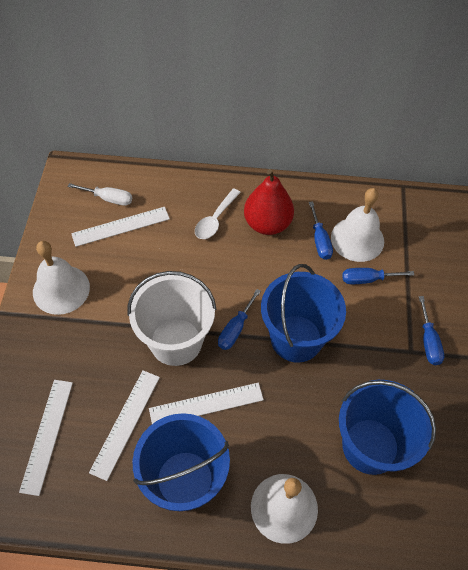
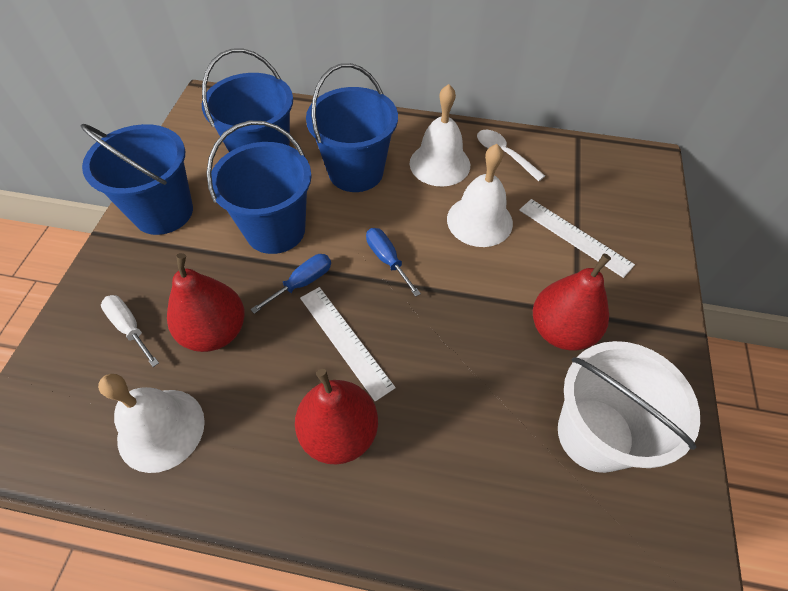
blue bucket: [133,413,230,511] [261,264,346,363] [339,380,436,475] = 3 -> [81,124,193,235] [202,49,293,152] [207,121,312,254] [306,63,398,192] = 4
blue screwdriver: [218,289,261,350] [309,201,333,260] [342,268,414,284] [419,296,444,365] = 4 -> [250,254,331,314] [366,228,421,297] = 2
red pear: [244,169,294,235] = 1 -> [167,253,245,352] [295,369,378,465] [533,254,611,351] = 3
white ruler: [19,380,73,496] [71,207,170,247] [89,370,160,481] [149,383,264,424] = 4 -> [300,287,396,401] [519,199,635,278] = 2

